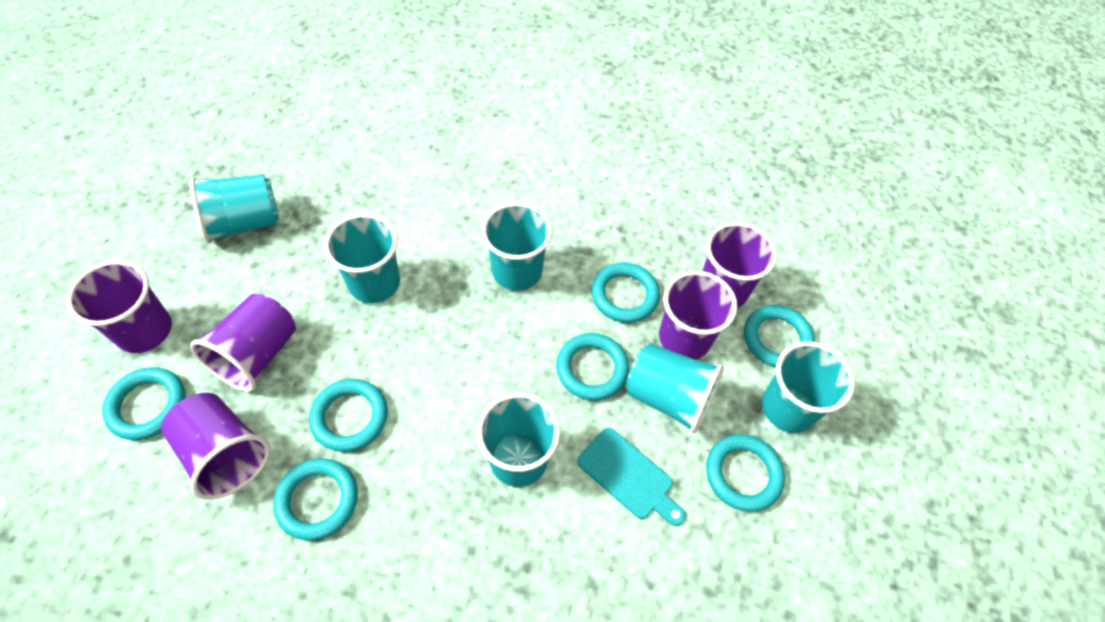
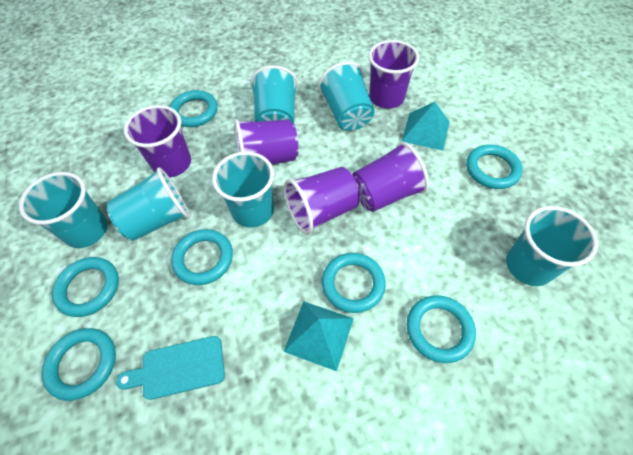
turquoise pyramid: none = 0 -> [284,301,354,371] [402,102,450,151] = 2

